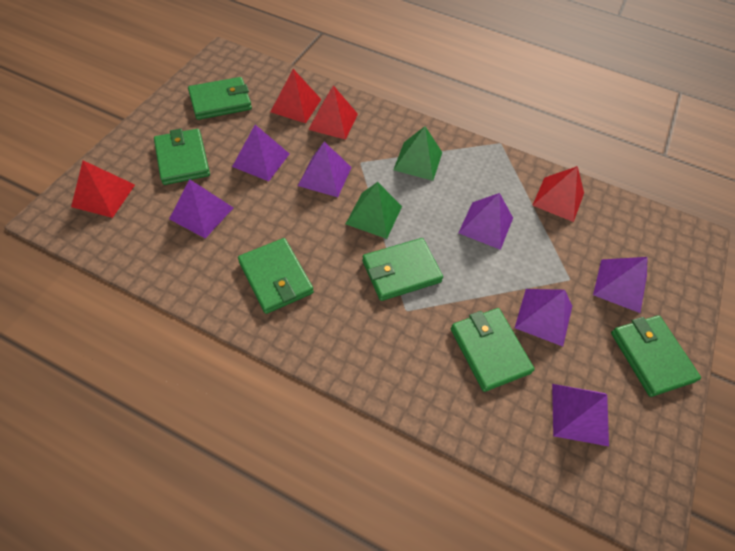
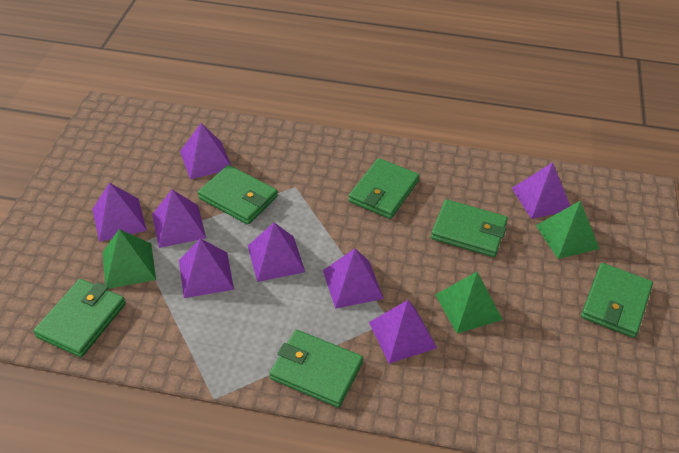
green pyramid: [346,182,402,239] [393,126,442,181] = 2 -> [103,229,156,289] [435,272,503,334] [536,201,600,259] = 3
purple pyramid: [169,179,233,238] [232,125,289,181] [298,142,352,197] [458,193,513,250] [515,289,572,346] [552,384,609,446] [593,257,648,313] = 7 -> [92,183,147,242] [152,189,206,248] [179,238,234,298] [180,123,231,179] [248,222,305,282] [323,249,384,309] [369,300,437,364] [512,162,570,219] = 8
red pyramid: [71,160,135,218] [270,69,322,123] [308,85,358,140] [532,166,584,222] = 4 -> none = 0

